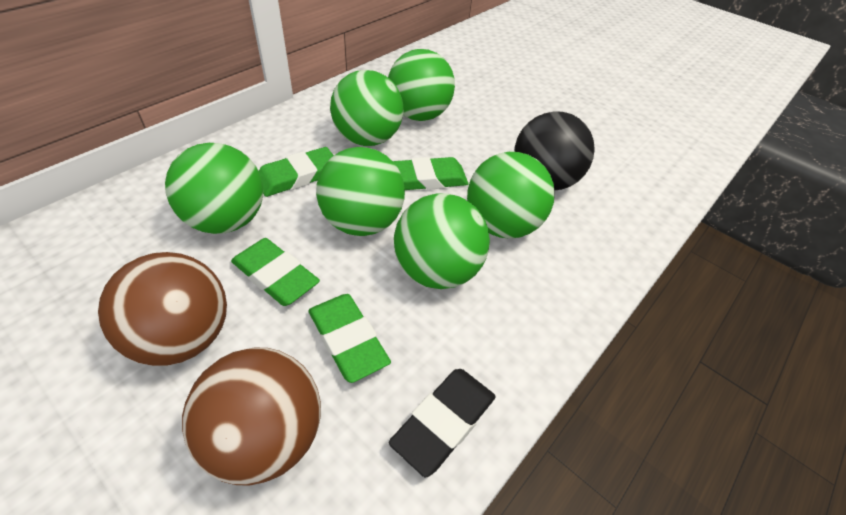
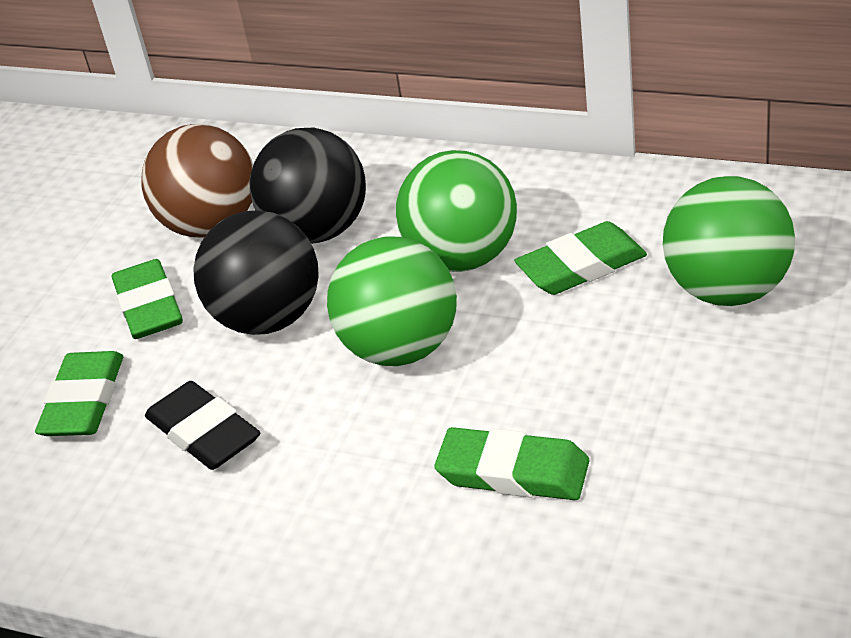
black ball: [514,111,595,191] = 1 -> [193,210,319,335] [250,127,366,244] = 2
brown ball: [98,252,227,366] [182,348,321,486] = 2 -> [141,124,253,237] = 1
green ball: [165,143,263,234] [316,147,405,236] [330,70,403,146] [388,49,455,121] [394,193,490,289] [467,152,555,239] = 6 -> [327,236,457,366] [396,150,517,272] [663,176,795,306] = 3

